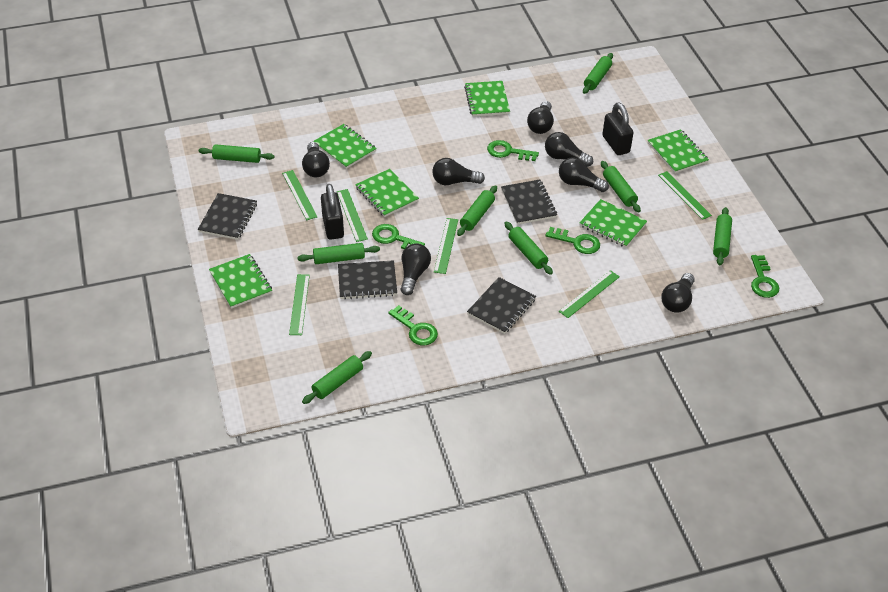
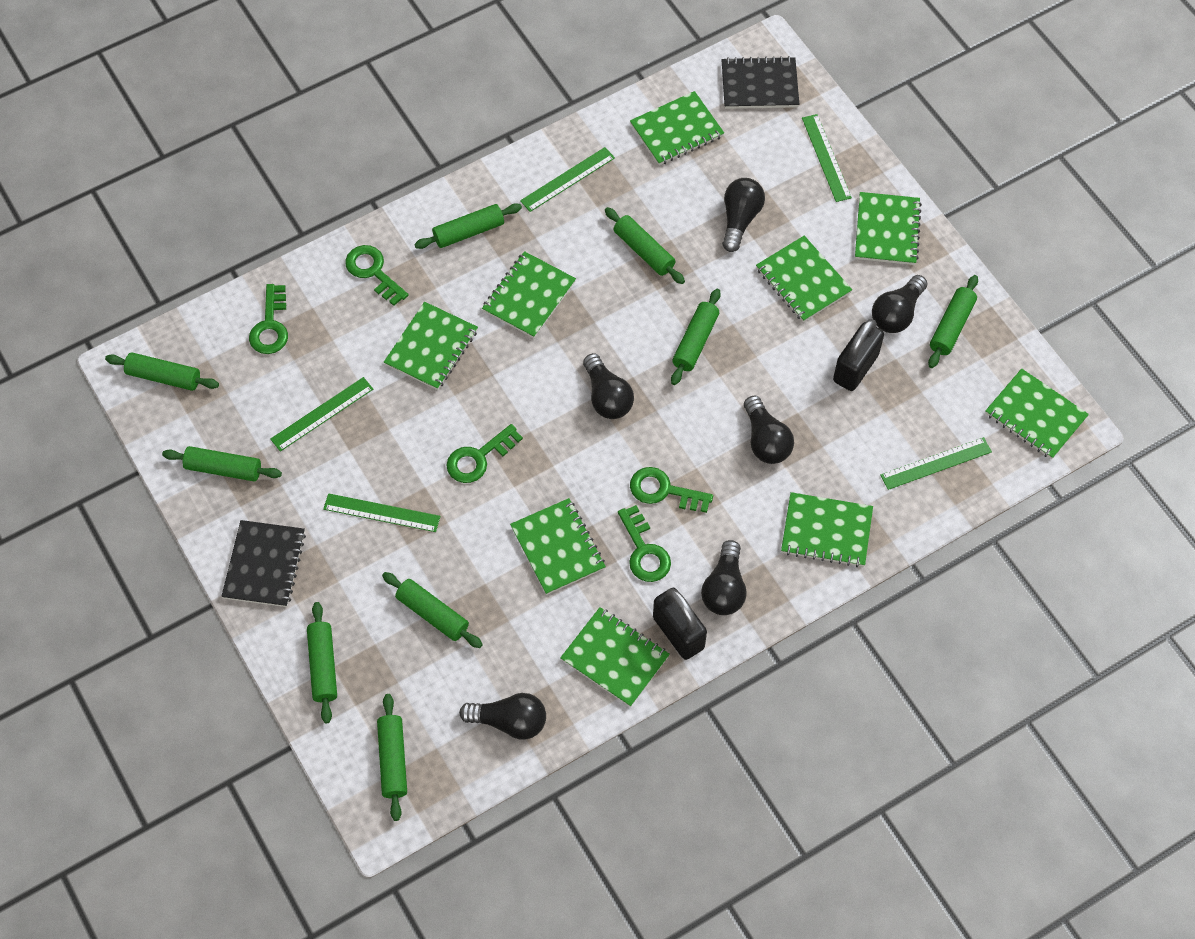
black light bulb: [302,142,330,177] [401,244,431,295] [432,158,485,185] [527,101,554,134] [545,132,593,167] [559,157,609,192] [661,273,695,313] = 7 -> [459,693,546,739] [583,353,634,419] [701,540,747,615] [722,178,765,252] [744,395,794,464] [872,275,928,333] = 6
black notebook: [198,193,257,240] [338,260,397,300] [467,277,536,334] [501,180,557,225] = 4 -> [221,520,306,607] [721,56,799,109] = 2
green notebook: [209,254,272,309] [313,124,377,169] [355,169,419,217] [464,81,510,117] [580,199,647,248] [648,129,709,173] = 6 -> [384,302,478,390] [482,251,576,338] [510,498,606,595] [560,607,670,707] [630,91,724,165] [756,236,852,322] [781,492,873,567] [855,192,922,265] [985,369,1089,459] = 9
green rolling pin: [199,144,274,163] [297,243,380,264] [302,351,372,404] [457,185,497,236] [504,222,553,275] [583,53,613,94] [601,161,641,213] [713,207,732,266] = 8 -> [105,352,219,391] [162,446,282,482] [307,602,337,723] [377,694,407,821] [382,572,483,648] [414,203,522,249] [605,207,685,284] [671,289,721,385] [928,275,978,368] = 9
green ruler: [282,170,317,220] [289,274,310,335] [337,189,368,242] [434,218,458,274] [559,270,620,318] [658,171,712,220] = 6 -> [270,377,373,452] [323,493,440,532] [520,147,615,212] [802,114,852,202] [880,437,992,490] = 5

